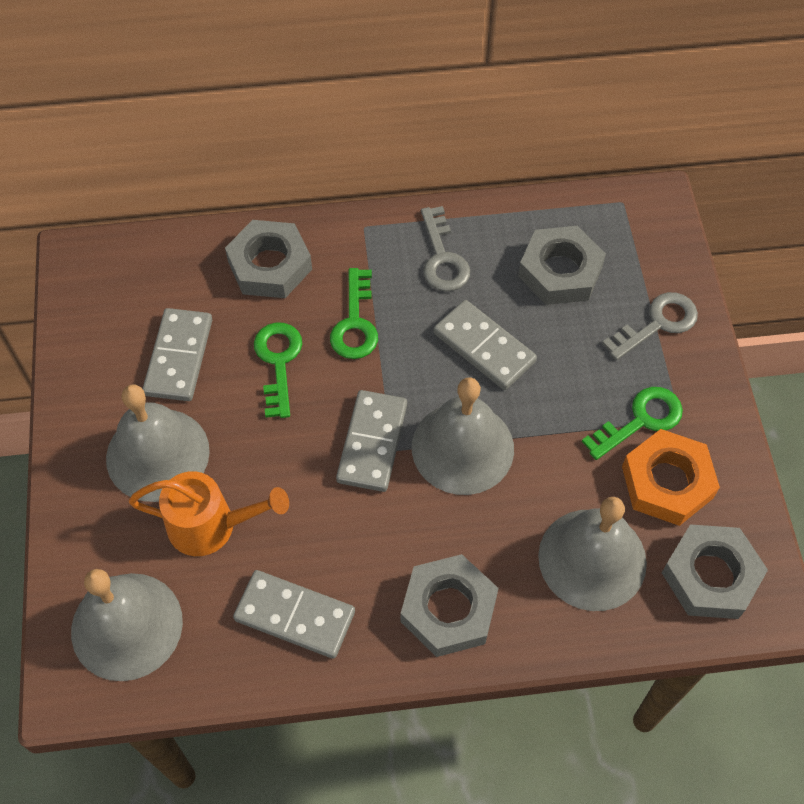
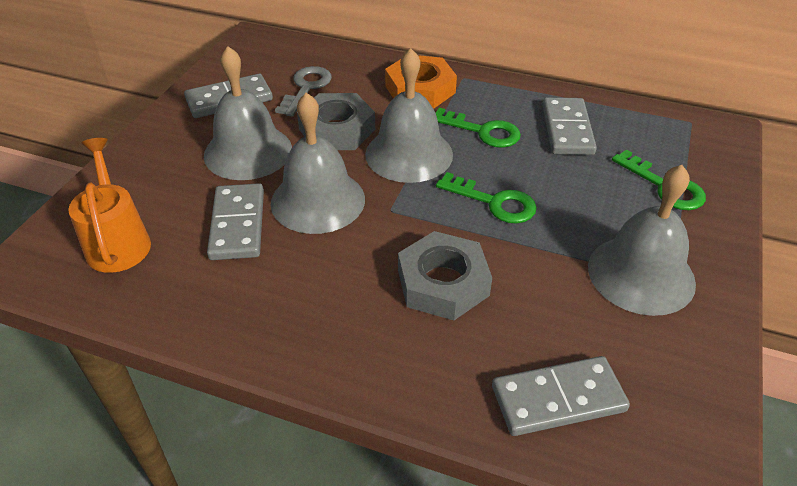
grey key: [421,206,470,292] [602,292,698,360] = 2 -> [275,66,332,117] = 1
grey nut: [225,220,312,298] [401,554,498,657] [518,226,606,305] [662,525,768,619] = 4 -> [297,93,375,150] [398,231,492,320] = 2

